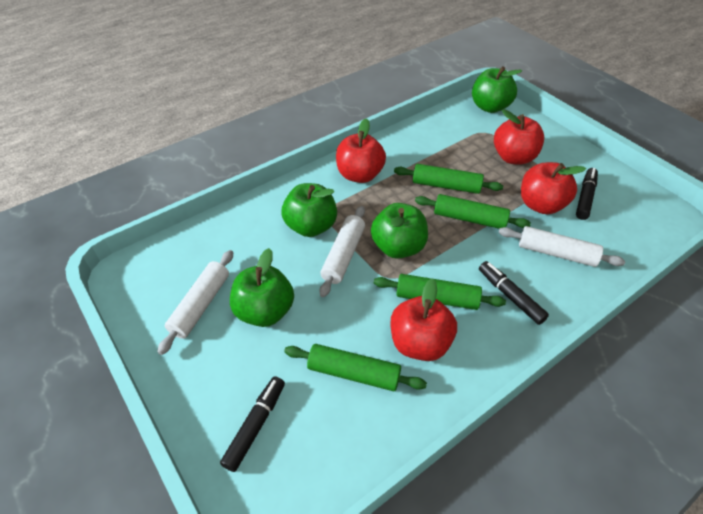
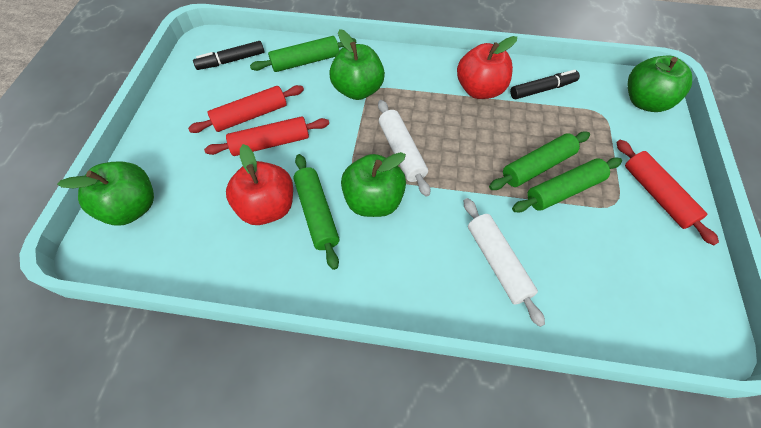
black marker: [220,376,285,472] [479,261,549,325] [576,168,598,220] = 3 -> [193,41,264,70] [510,70,580,99] = 2
red apple: [336,118,386,183] [391,278,457,361] [494,109,544,165] [521,162,586,214] = 4 -> [226,144,293,225] [457,36,517,99] = 2
red rolling pin: none = 0 -> [188,85,304,133] [204,116,329,156] [616,140,719,245] = 3
white rolling pin: [157,250,233,355] [320,206,365,297] [498,226,625,267] = 3 -> [378,100,430,197] [464,198,545,327] = 2

